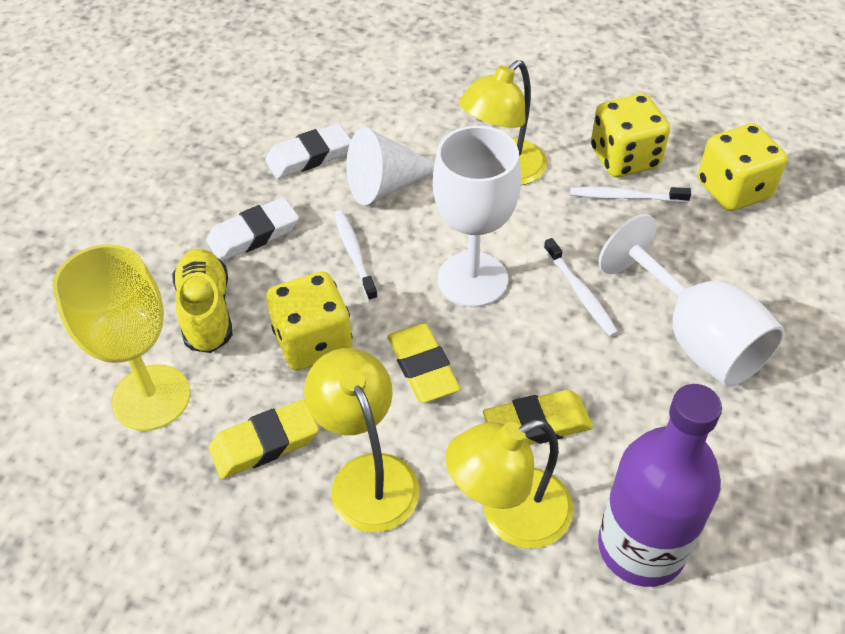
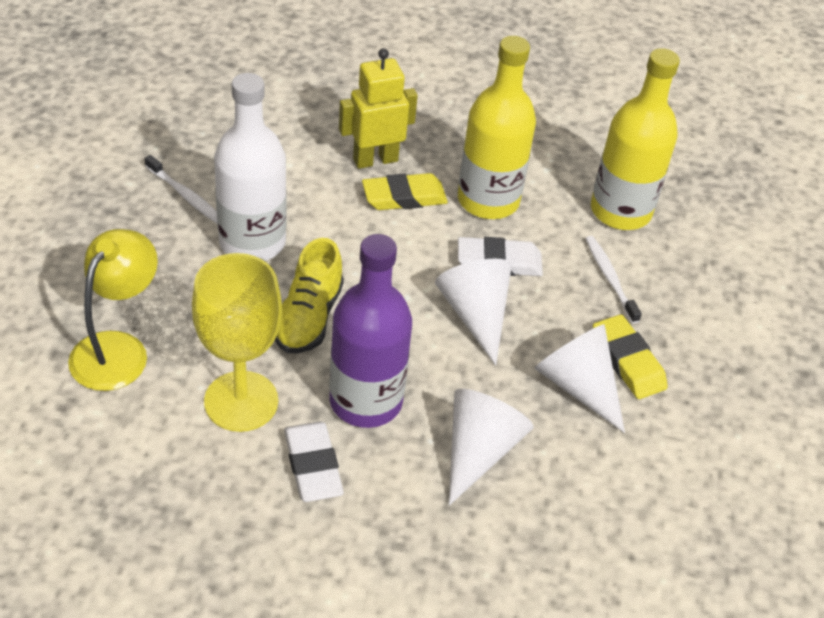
white bottle: none = 0 -> [214,73,287,261] = 1
white cone: [346,127,435,205] = 1 -> [435,259,512,366] [449,389,534,506] [535,324,625,433] = 3
white goblet: [433,126,521,308] [599,214,785,387] = 2 -> none = 0
white toothbrush: [334,210,378,301] [544,238,618,337] [570,187,691,203] = 3 -> [145,155,217,223] [585,236,642,324] = 2
yellow bottle: none = 0 -> [458,36,536,219] [591,48,680,230] = 2
yellow dice: [266,271,352,371] [591,94,670,177] [698,123,787,211] = 3 -> none = 0
yellow eraser: [209,399,319,479] [387,324,461,403] [483,390,593,445] = 3 -> [362,173,448,210] [593,314,668,399] = 2
yellow lamp: [304,348,420,532] [445,420,573,549] [459,60,547,185] = 3 -> [68,229,158,391] = 1
yellow robot: none = 0 -> [339,48,418,169] = 1

